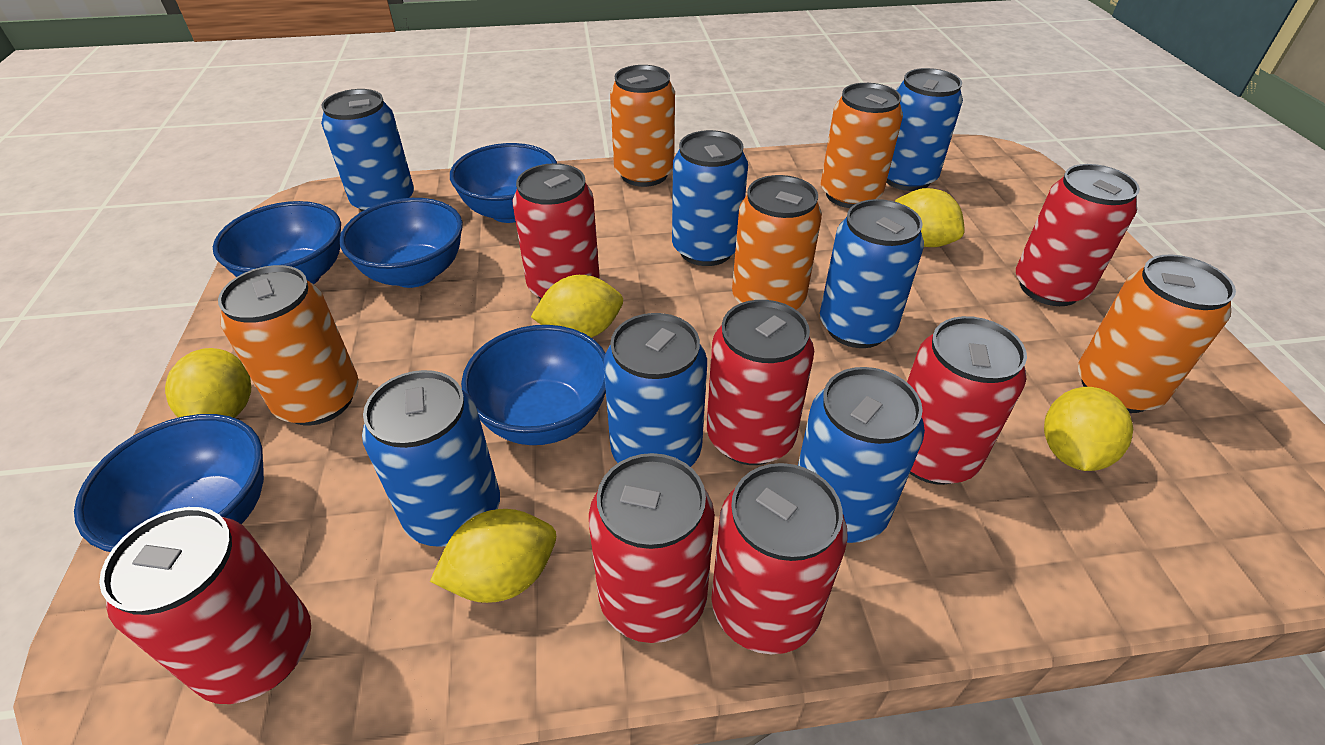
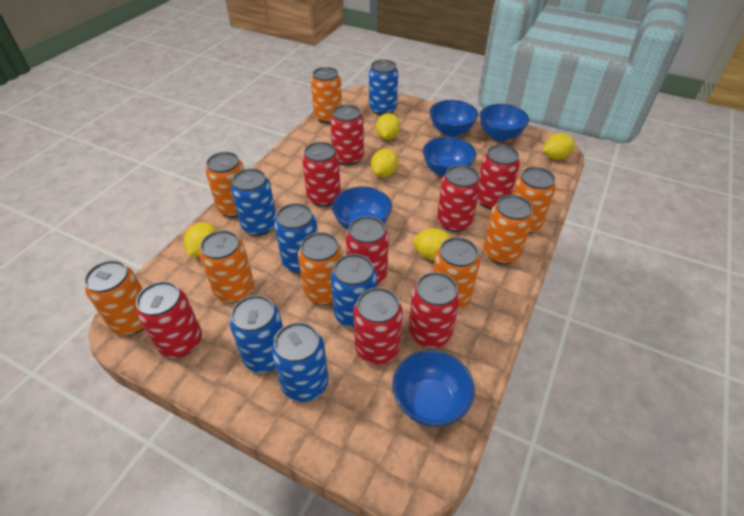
blue can: [321,89,414,212] [362,370,500,547] [603,313,707,467] [672,130,748,266] [798,367,925,543] [820,199,924,348] [886,68,963,191] = 7 -> [230,295,283,373] [231,168,276,236] [272,322,328,402] [274,203,318,274] [331,254,377,328] [369,60,398,115] = 6
orange can: [218,265,359,425] [610,65,675,187] [732,175,822,310] [821,83,903,208] [1078,255,1236,413] = 5 -> [84,260,145,335] [199,230,254,303] [205,152,244,218] [298,232,343,305] [311,67,342,124] [433,237,480,309] [483,195,534,264] [513,167,556,234] = 8
red can: [99,507,311,704] [513,163,600,299] [589,453,715,643] [707,300,814,465] [711,463,848,654] [907,316,1027,485] [1016,164,1140,306] = 7 -> [136,281,202,358] [302,142,341,207] [330,105,364,165] [346,216,389,285] [353,287,403,365] [408,272,460,348] [437,165,481,232] [478,145,520,210] = 8

